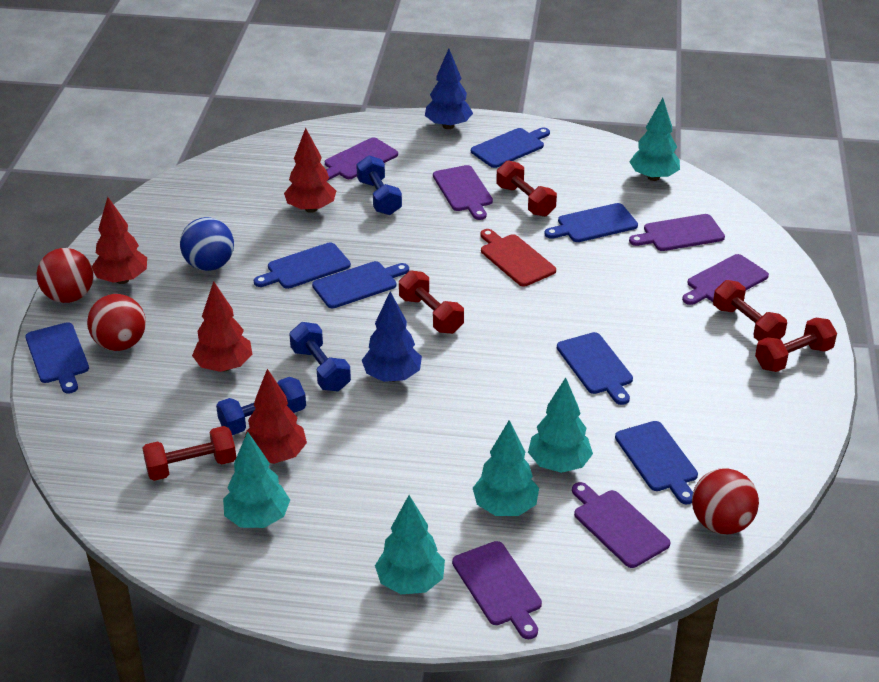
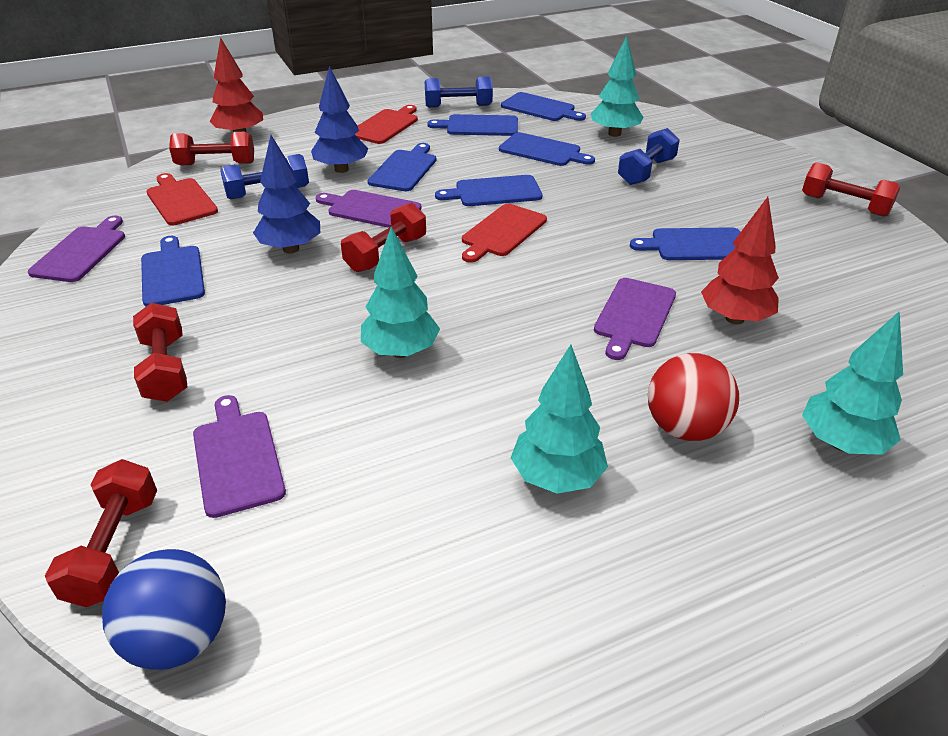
purple cutting board: [325,137,398,181] [433,165,493,220] [452,541,542,639] [572,482,670,568] [629,214,725,251] [682,254,769,305] = 6 -> [28,216,125,282] [193,395,286,518] [316,190,422,228] [594,278,676,360] = 4
red ball: [37,248,93,303] [87,294,146,351] [692,468,759,534] = 3 -> [648,353,739,441] = 1
red cutting board: [481,229,556,286] = 1 -> [147,173,218,225] [355,105,418,144] [462,204,547,263] = 3
red tree: [92,197,147,284] [192,281,252,372] [245,369,307,464] [284,128,336,213] = 4 -> [209,37,263,132] [701,197,779,324] = 2
turquoise tree: [223,431,290,528] [375,495,445,594] [473,420,539,516] [528,377,593,473] [629,98,680,181] = 5 -> [361,227,440,358] [511,345,608,494] [591,36,643,137] [802,311,903,455] = 4

